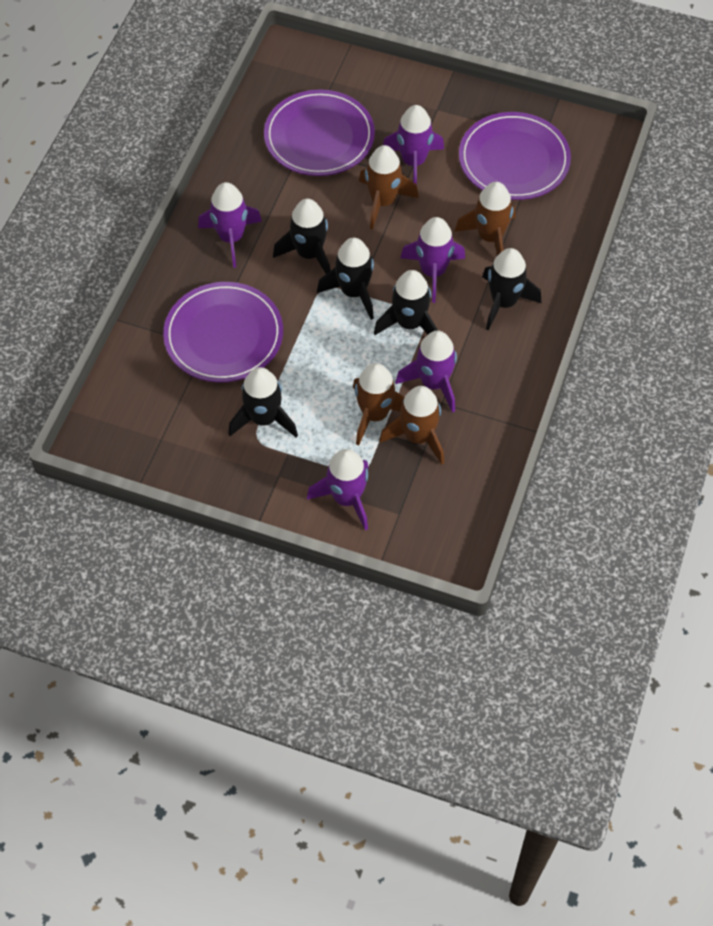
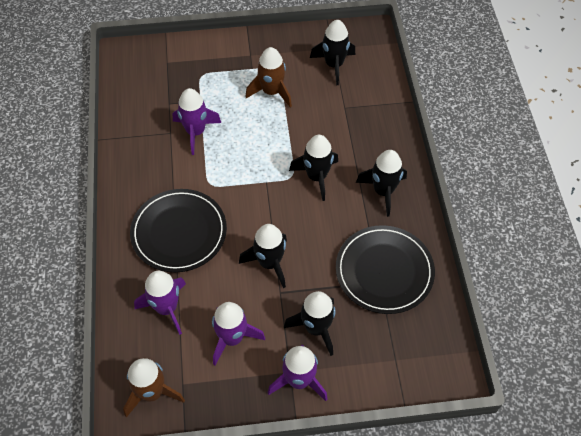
black plate: none = 0 -> [130,189,227,272] [336,225,435,314] = 2
brown rocket: [353,363,405,446] [359,145,419,229] [379,386,444,465] [454,182,515,255] = 4 -> [123,357,185,418] [245,47,292,107] = 2
purple plate: [163,282,283,383] [264,89,375,176] [459,112,571,200] = 3 -> none = 0
purple rocket: [198,182,262,268] [307,449,369,531] [383,105,444,185] [396,331,457,413] [400,217,465,303] = 5 -> [134,271,186,335] [173,88,221,155] [212,302,265,366] [268,345,328,401] = 4

